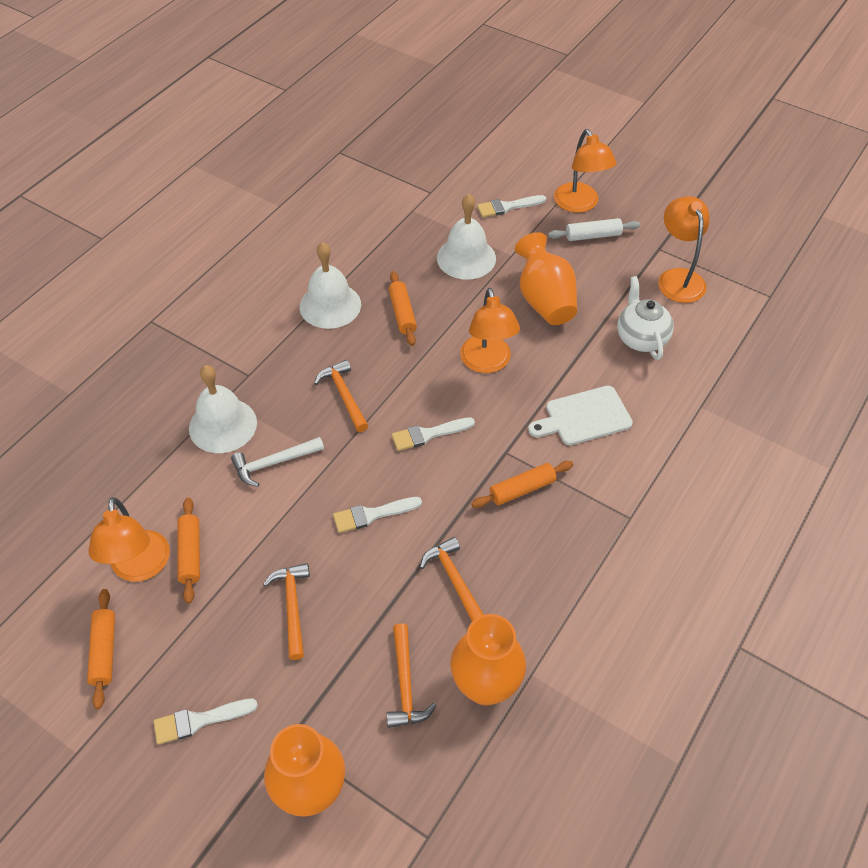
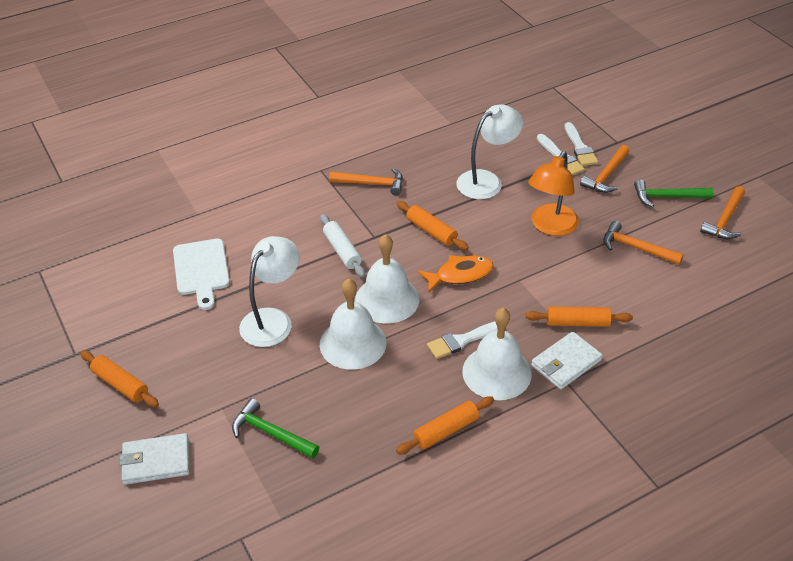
green hammer: none = 0 -> [232,398,319,459] [634,179,714,207] = 2
orange fish: none = 0 -> [418,255,493,292] = 1
orange lamp: [88,497,170,582] [460,288,520,373] [554,129,617,213] [658,196,710,303] = 4 -> [529,151,579,236] = 1
orange vase: [264,724,345,817] [450,614,526,706] [515,232,577,325] = 3 -> none = 0
white brush: [154,699,258,745] [333,497,422,533] [392,417,475,451] [477,195,546,218] = 4 -> [427,321,497,359] [537,134,585,175] [565,122,598,166] = 3
white hammer: [231,437,324,487] = 1 -> none = 0
white lamp: none = 0 -> [239,236,299,347] [456,104,523,199] = 2
white teapot: [617,276,674,360] = 1 -> none = 0
white wallet: none = 0 -> [119,433,190,485] [531,331,603,390] = 2

